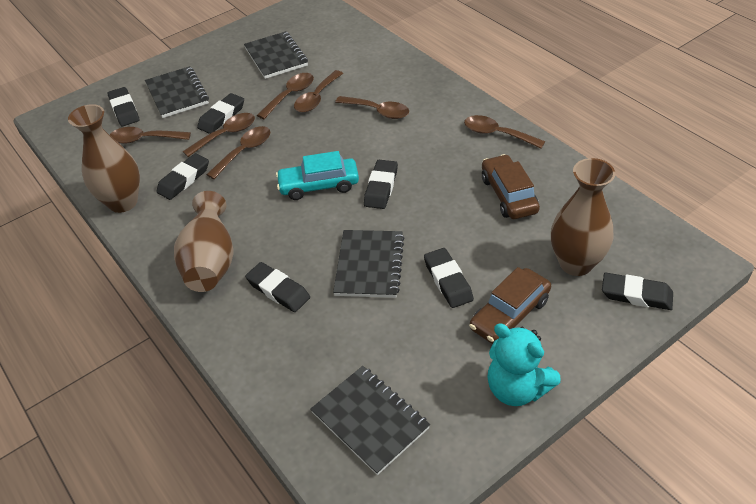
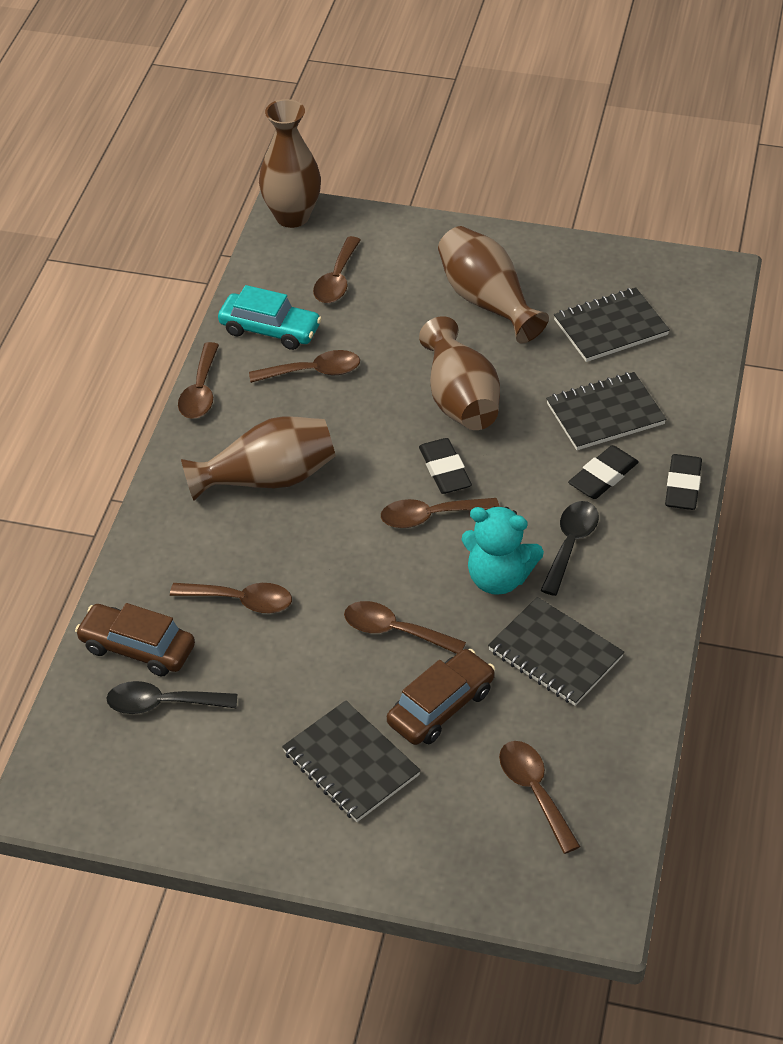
black eraser: [108,87,140,127] [156,153,209,200] [197,93,244,134] [245,262,310,312] [364,160,398,209] [424,248,474,308] [602,273,673,310] = 7 -> [419,438,472,494] [568,445,639,499] [665,454,702,510] = 3
black spoon: none = 0 -> [107,681,237,714] [540,501,599,596] = 2
brown vase: [68,104,140,213] [174,191,234,292] [551,158,615,276] = 3 -> [181,416,336,501] [259,99,321,228] [419,316,500,430] [438,226,549,344] = 4

